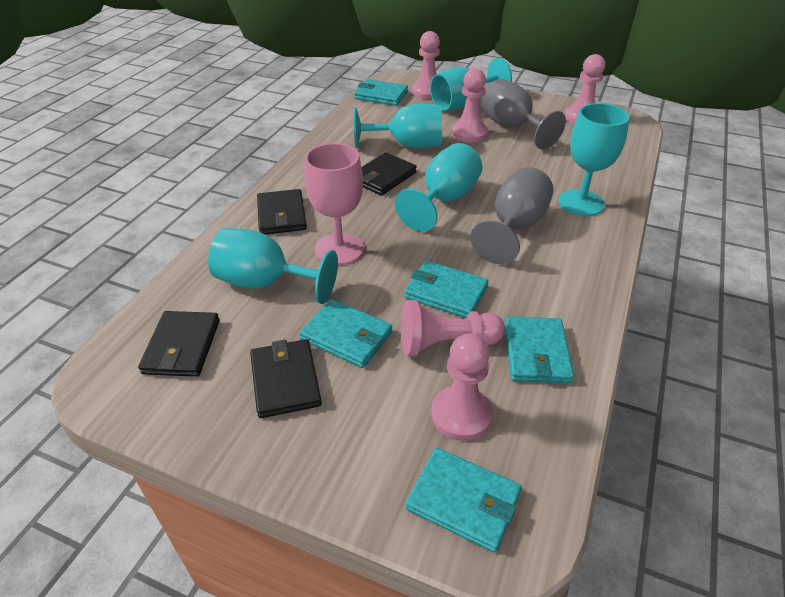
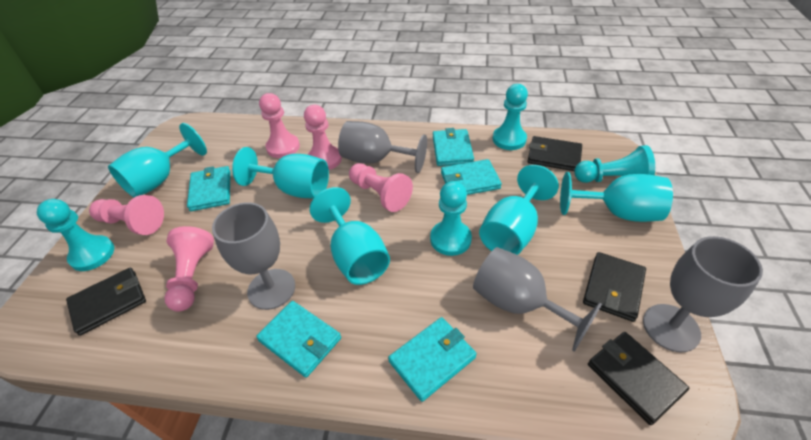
grey goblet: [470,167,553,264] [481,79,566,149] = 2 -> [212,202,295,310] [338,121,427,173] [473,247,602,352] [643,236,763,352] = 4
pink goblet: [304,143,364,265] = 1 -> none = 0
turquoise pawn: none = 0 -> [37,199,114,271] [430,181,472,256] [492,84,528,150] [574,145,655,183] = 4

